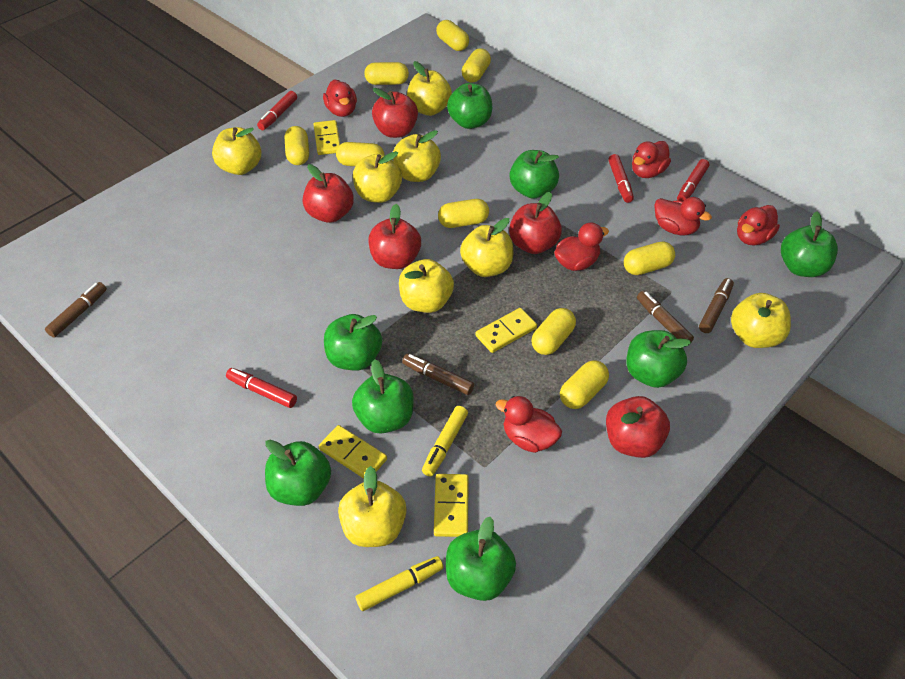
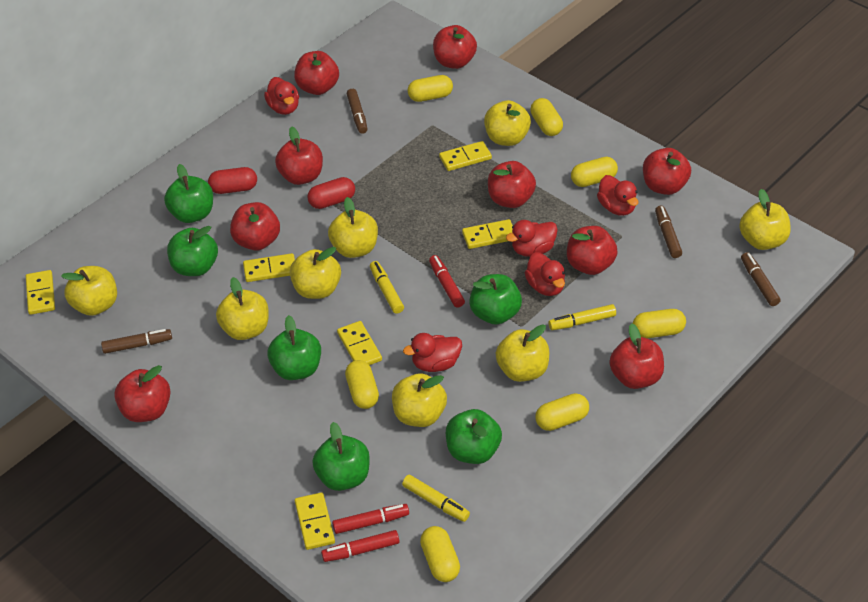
green apple: [265,440,331,506] [324,314,382,370] [352,359,414,434] [446,517,516,601] [447,83,492,129] [510,150,559,199] [626,330,691,388] [781,212,838,277] = 8 -> [164,164,213,223] [167,226,218,276] [268,315,321,380] [312,422,370,491] [446,409,502,464] [469,274,522,325] = 6
red apple: [303,164,354,223] [368,204,421,269] [372,88,418,138] [509,192,562,254] [606,396,670,458] = 5 -> [114,365,171,422] [230,202,280,251] [275,126,323,185] [294,51,339,95] [433,25,477,69] [488,161,536,208] [567,226,618,275] [610,323,664,389] [643,148,691,195] = 9
red capsule: none = 0 -> [208,167,257,194] [307,177,355,209] = 2
red duck: [323,79,357,117] [496,396,562,453] [554,223,609,271] [632,141,671,178] [654,197,712,235] [737,205,780,246] = 6 -> [264,77,299,115] [403,333,462,372] [506,220,558,257] [525,252,565,296] [597,175,639,216] = 5
red marker: [226,368,297,408] [257,91,297,130] [608,154,634,203] [677,159,709,201] = 4 -> [321,530,399,562] [332,504,409,534] [429,255,465,308] = 3
yellow capsule: [285,126,309,165] [336,142,384,166] [364,62,409,85] [436,20,469,51] [438,199,489,228] [462,48,491,83] [531,308,576,355] [560,360,609,409] [624,241,675,275] = 9 -> [345,360,379,409] [408,75,453,102] [420,526,460,582] [530,98,563,136] [535,393,589,431] [571,157,618,187] [633,309,686,338] = 7
yellow domino: [313,120,340,155] [319,425,387,479] [434,474,469,537] [476,308,537,353] = 4 -> [26,270,55,315] [243,253,295,282] [295,492,335,550] [337,321,382,365] [439,141,492,171] [462,219,513,249] = 6
yellow marker: [355,556,444,611] [422,406,468,477] = 2 -> [370,261,404,314] [402,475,470,522] [549,304,616,330] = 3

